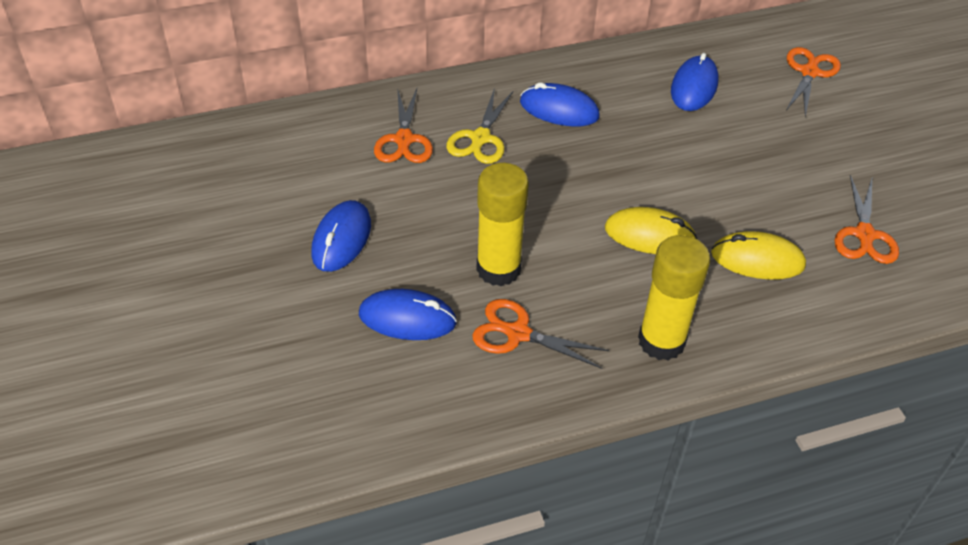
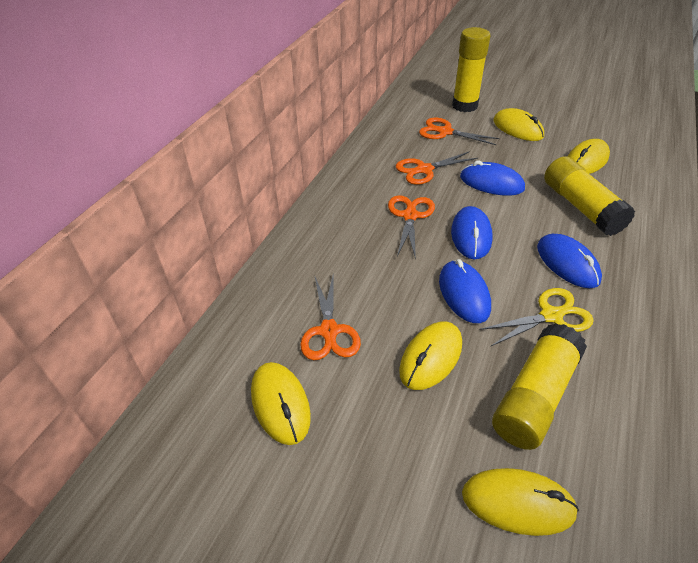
yellow glue stick: [476,163,529,286] [638,235,710,361] = 2 -> [452,27,491,112] [492,323,587,450] [544,156,635,236] = 3
yellow mouse: [605,207,698,254] [711,231,806,280] = 2 -> [251,362,311,445] [399,321,462,390] [462,468,579,536] [493,108,544,141] [567,139,610,174] = 5

